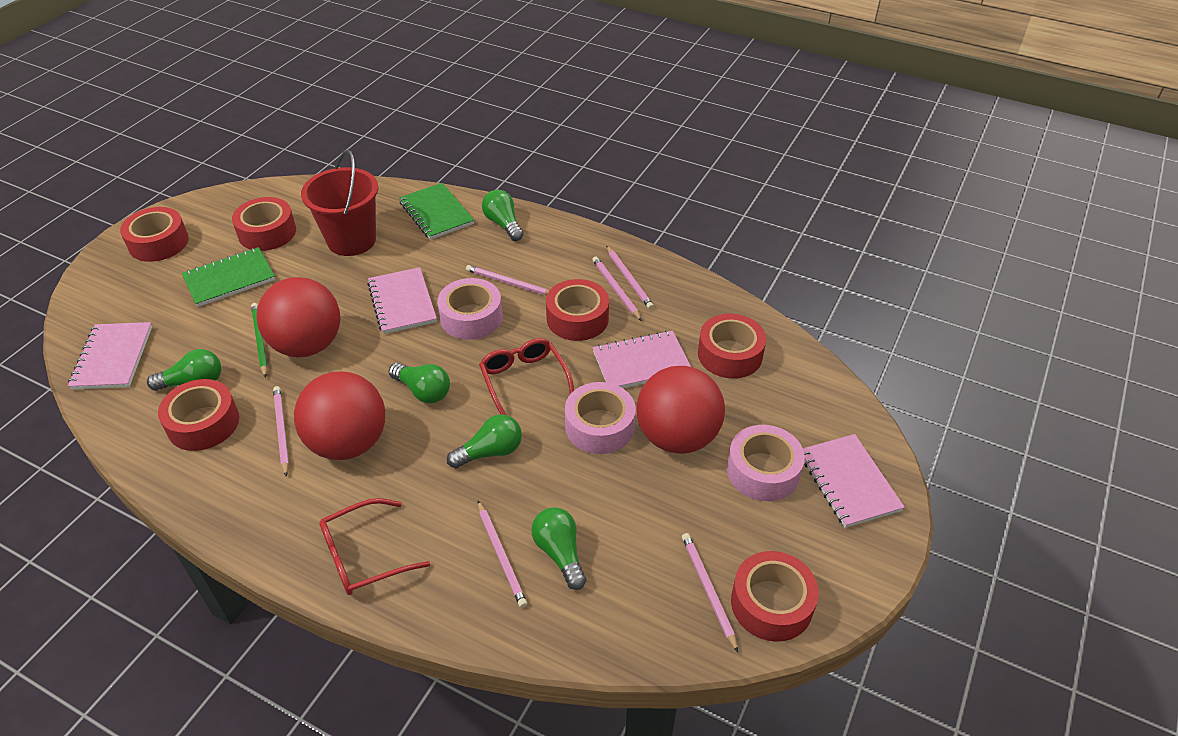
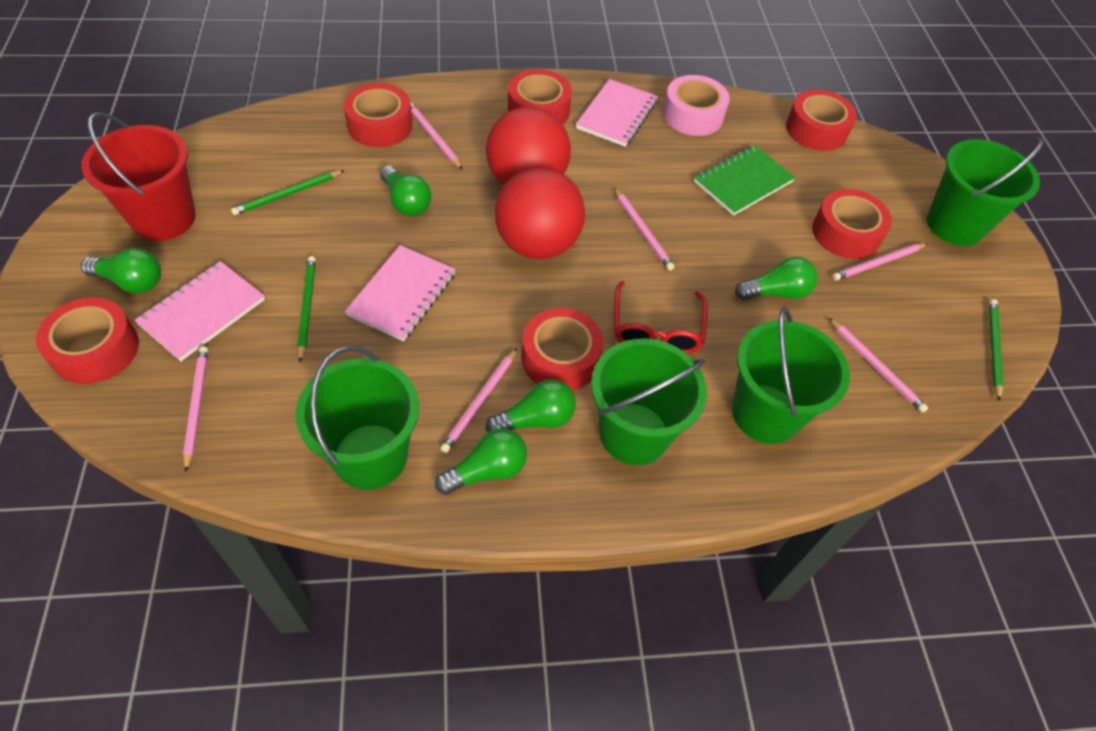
green bucket: none = 0 -> [295,346,419,490] [591,338,707,465] [732,307,850,444] [927,138,1043,246] = 4
green notebook: [182,247,275,307] [399,183,474,240] = 2 -> [694,145,795,216] = 1
green pencil: [251,303,268,378] = 1 -> [231,170,345,215] [297,256,316,362] [989,299,1004,401] = 3
pink notebook: [68,322,152,390] [367,267,437,334] [593,330,691,388] [803,434,905,528] = 4 -> [134,261,265,361] [345,245,455,341] [576,79,658,147] = 3
pink tape: [437,278,503,340] [565,382,636,454] [727,425,805,501] = 3 -> [663,75,730,136] = 1
red ball: [256,277,341,357] [294,371,385,460] [636,366,725,454] = 3 -> [486,106,571,186] [495,167,585,259] = 2
red glasses: [319,498,430,595] [479,338,574,415] = 2 -> [614,281,708,354] = 1

